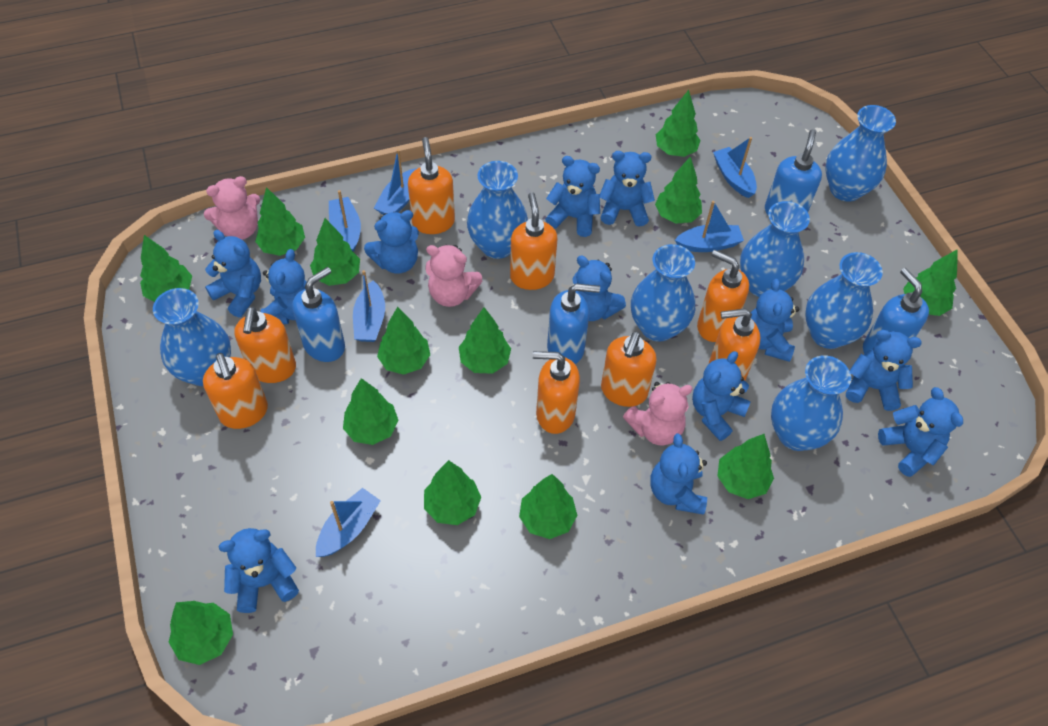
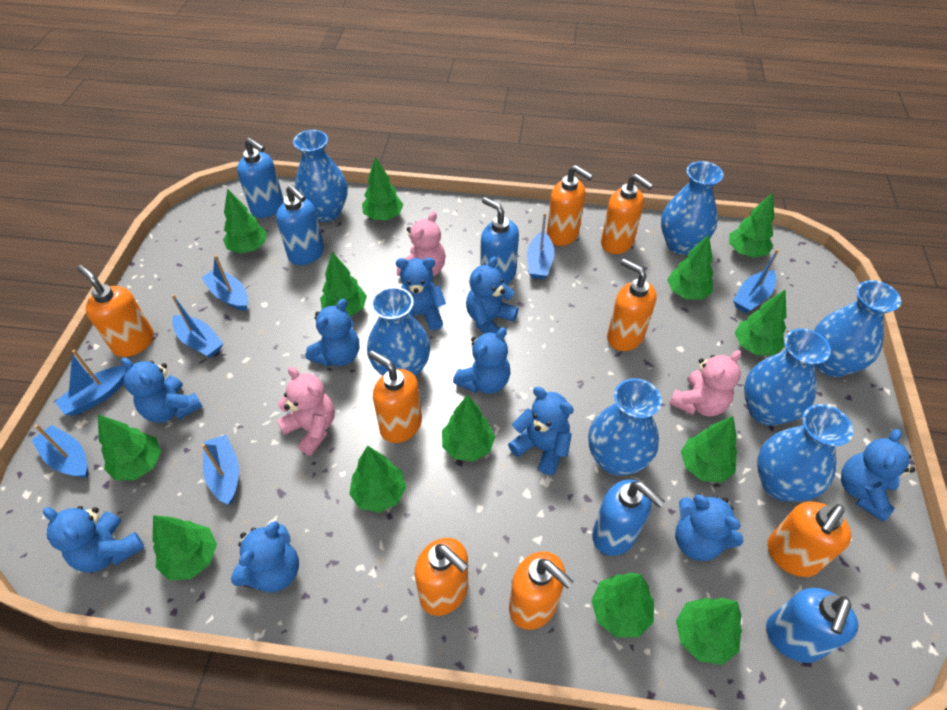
blue boat: [316,488,381,557] [329,190,361,252] [353,270,385,342] [374,149,417,215] [675,201,744,252] [713,137,757,198] = 6 -> [32,424,88,478] [55,350,127,415] [172,295,223,358] [201,255,248,311] [202,435,239,504] [527,213,555,279] [733,249,779,313] = 7
blue soap dispenser: [292,267,345,362] [547,284,600,364] [765,129,822,216] [863,268,929,354] = 4 -> [237,138,284,218] [276,185,324,265] [480,197,519,285] [592,479,665,556] [766,588,858,663] = 5
blue teddy bear: [205,230,261,317] [218,528,299,613] [261,249,307,324] [364,210,419,274] [545,156,600,237] [573,256,626,321] [600,151,655,227] [650,433,707,515] [692,351,751,441] [751,279,799,362] [846,330,922,411] [878,387,963,477] = 12 -> [43,506,144,573] [121,358,203,423] [231,521,299,592] [306,299,359,367] [395,258,446,330] [453,327,510,394] [466,257,518,334] [508,387,574,475] [675,495,743,561] [841,429,915,522] = 10

